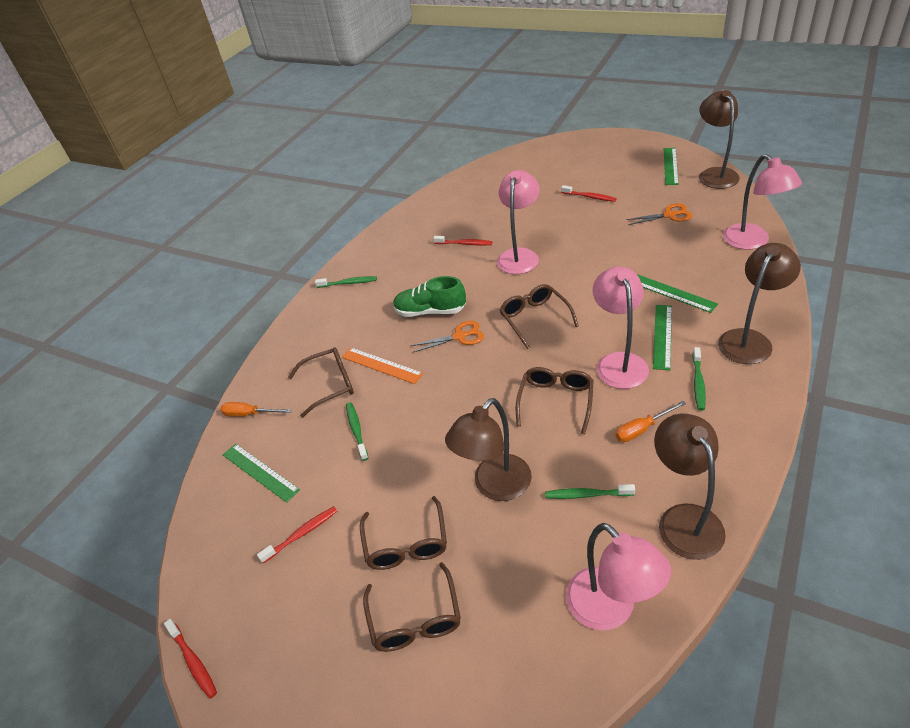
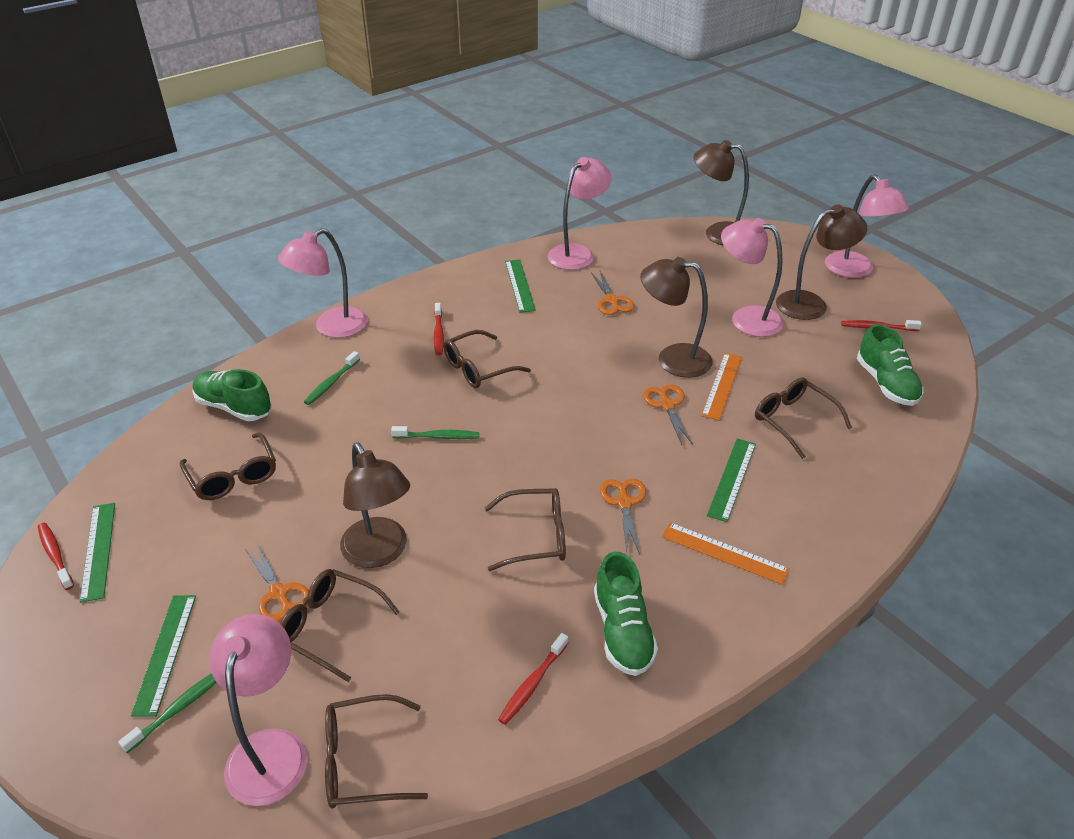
brown glasses: [288,347,354,418] [360,496,447,570] [363,562,461,652] [500,284,579,349] [516,367,594,435] = 5 -> [180,433,276,500] [280,569,400,682] [325,694,428,808] [443,330,531,388] [484,488,566,571] [755,378,852,459] = 6
green shoe: [393,276,466,317] = 1 -> [192,369,272,421] [594,552,658,676] [857,324,924,406] = 3
green toothbrush: [315,276,377,288] [346,403,368,461] [545,484,635,499] [692,347,706,410] = 4 -> [118,673,217,753] [304,351,360,405] [391,426,479,439] = 3
orange ruler: [342,347,423,384] = 1 -> [662,522,790,585] [701,353,742,421] = 2
orange scissors: [410,321,484,353] [626,203,692,225] = 2 -> [245,541,309,622] [591,271,634,315] [600,478,646,555] [643,384,693,445] = 4
orange screwdriver: [220,402,291,417] [615,401,686,442] = 2 -> none = 0
pink lamp: [497,170,539,274] [566,523,671,630] [592,266,649,389] [723,154,802,250] = 4 -> [210,614,307,806] [278,228,367,338] [548,157,612,270] [721,218,784,337] [825,174,909,278] = 5

